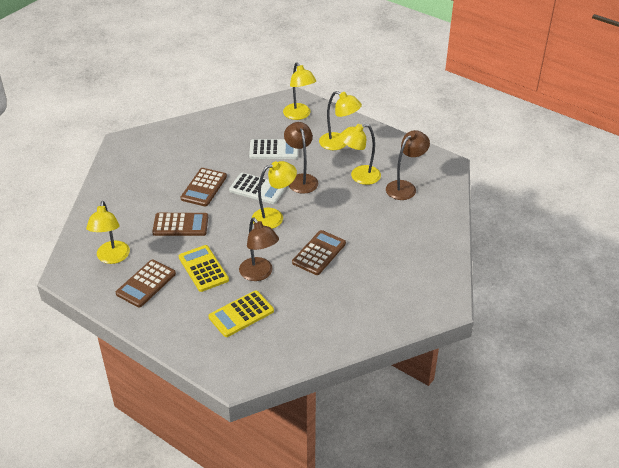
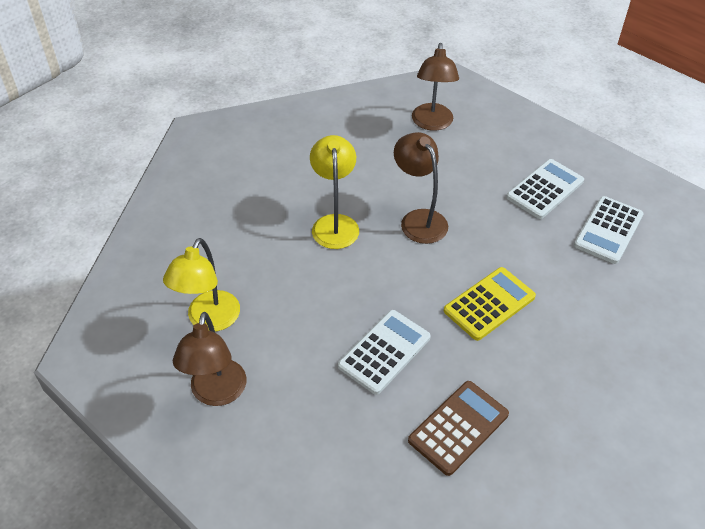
brown calculator: [116,259,176,308] [152,213,208,236] [181,168,227,207] [292,230,346,275] = 4 -> [408,381,509,476] = 1
white calculator: [229,173,286,204] [249,139,298,159] = 2 -> [338,310,431,395] [506,159,584,219] [574,196,644,264] = 3
yellow calculator: [179,245,229,292] [208,290,274,337] = 2 -> [444,267,536,341] = 1
yellow lamp: [86,201,130,264] [252,161,297,229] [283,62,316,120] [319,91,362,150] [339,124,381,185] = 5 -> [163,238,240,331] [310,135,359,249] = 2

